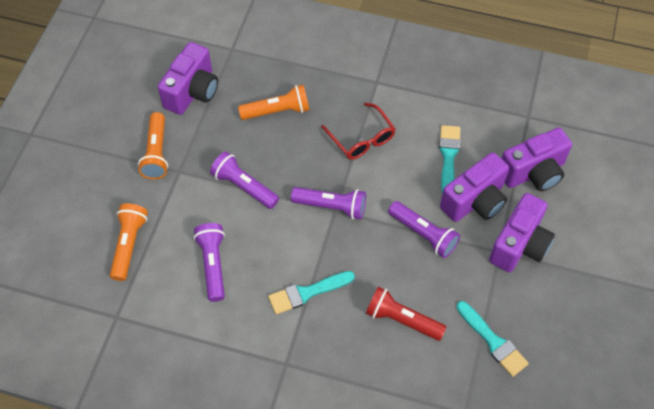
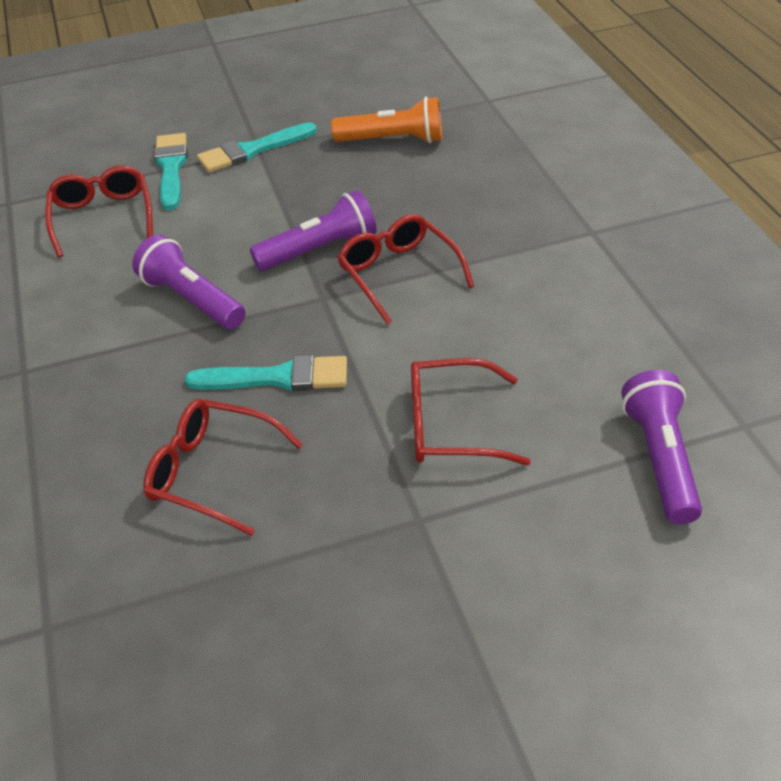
orange flashlight: [110,203,148,281] [138,112,168,179] [238,85,309,120] = 3 -> [331,97,442,143] = 1
purple camera: [158,42,218,115] [440,152,509,222] [489,193,555,272] [501,128,572,191] = 4 -> none = 0
purple flashlight: [194,223,225,302] [210,151,279,209] [291,187,366,220] [388,201,460,258] = 4 -> [132,235,245,329] [250,190,376,271] [621,370,702,525] = 3
red flashlight: [366,286,446,341] = 1 -> none = 0
red glasses: [321,103,395,160] = 1 -> [45,165,153,258] [143,399,303,536] [337,214,474,324] [411,358,531,466] = 4

